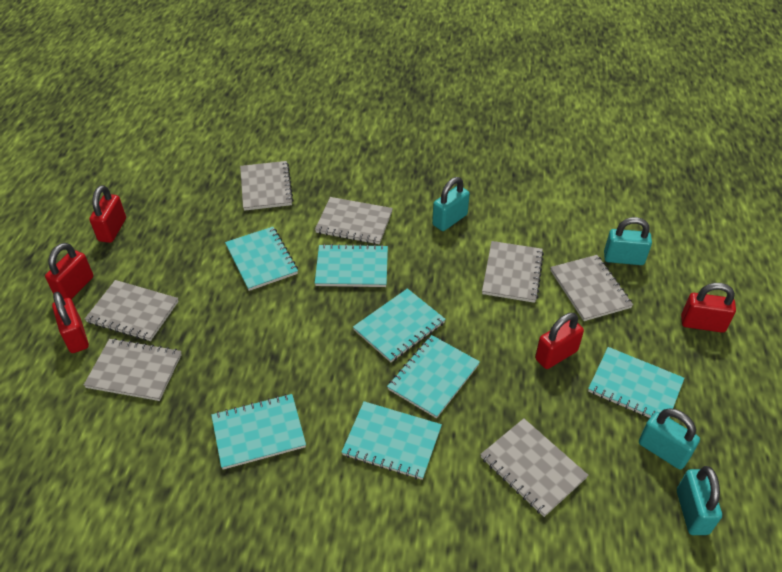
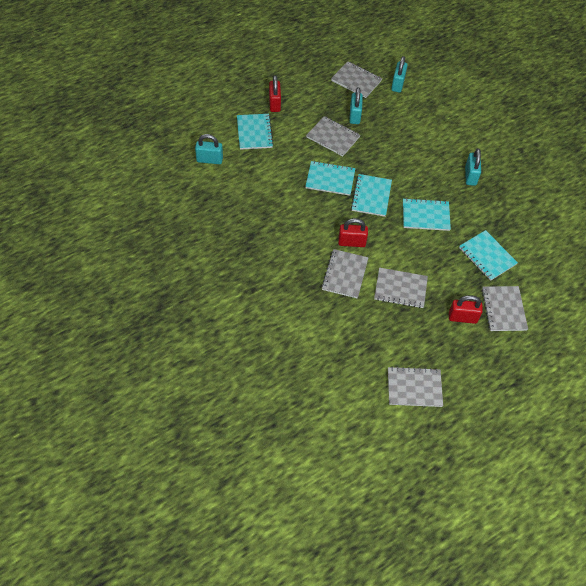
grey notebook: [84,338,182,401] [85,280,179,341] [240,161,293,211] [315,197,393,244] [480,418,588,517] [482,241,544,303] [550,255,633,321] = 7 -> [306,116,360,156] [321,249,369,298] [331,61,382,98] [374,267,428,308] [388,366,443,407] [482,286,528,331] = 6
red padlock: [45,243,93,299] [52,292,89,353] [89,185,126,243] [535,313,584,369] [681,283,736,333] = 5 -> [269,75,281,112] [338,218,368,247] [449,295,483,324] = 3
turquoise notebook: [211,394,306,470] [225,227,298,291] [315,244,388,287] [342,401,442,480] [353,288,446,362] [387,335,480,418] [588,347,684,418] = 7 -> [237,114,273,150] [305,161,355,196] [351,174,392,217] [403,198,451,231] [459,230,518,281] = 5

